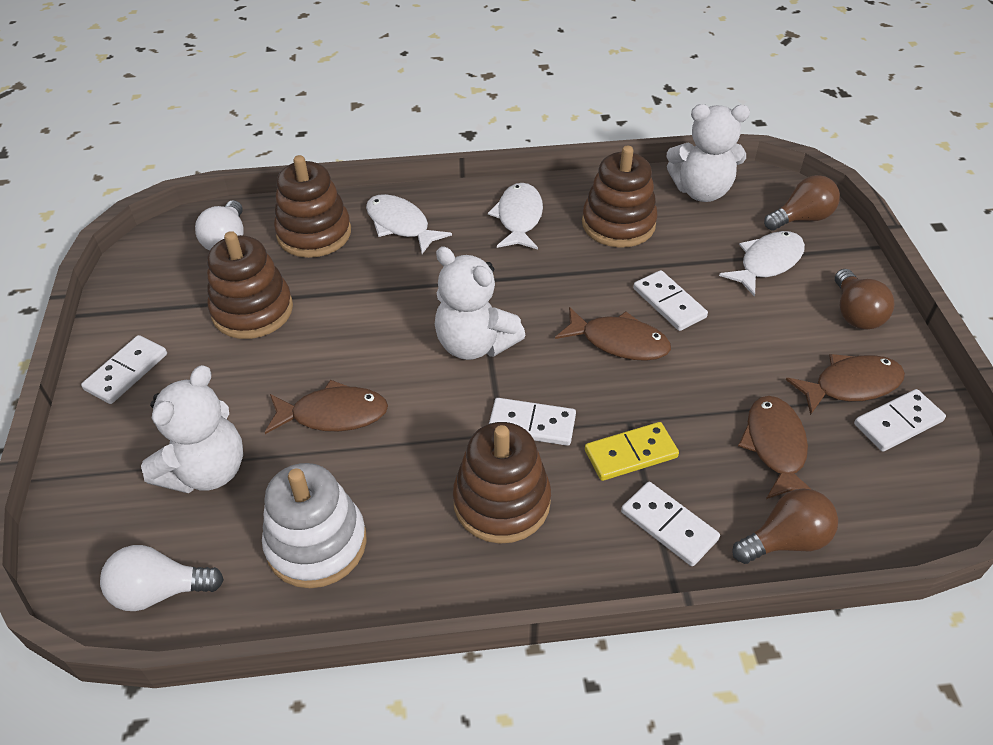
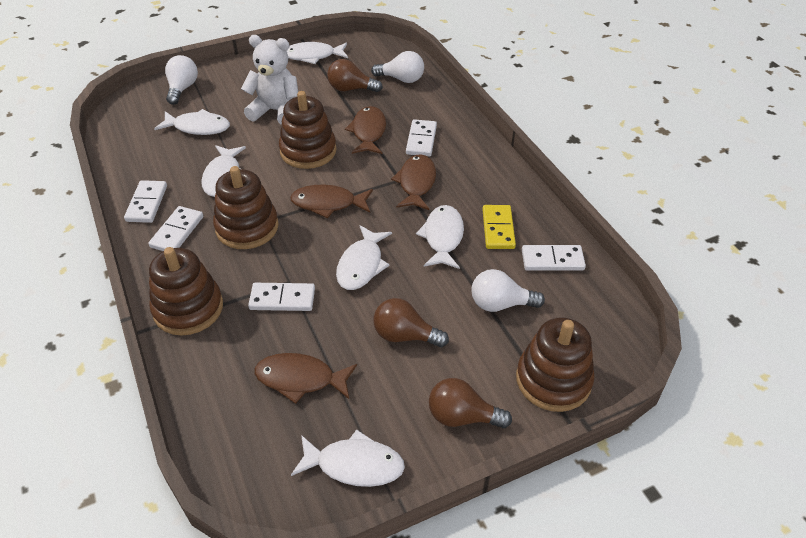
white fish: [366,194,452,254] [488,183,543,249] [719,231,805,297] = 3 -> [154,109,230,135] [201,145,246,197] [287,42,348,64] [291,430,405,487] [336,225,392,290] [416,205,464,269] = 6
white light bulb: [100,545,224,611] [195,200,244,251] = 2 -> [165,55,198,105] [371,51,424,83] [471,269,545,312] = 3
white stacking toy: [262,463,367,588] = 1 -> none = 0
white teddy bear: [141,365,243,493] [435,247,526,360] [667,104,750,202] = 3 -> [241,35,298,125] = 1

